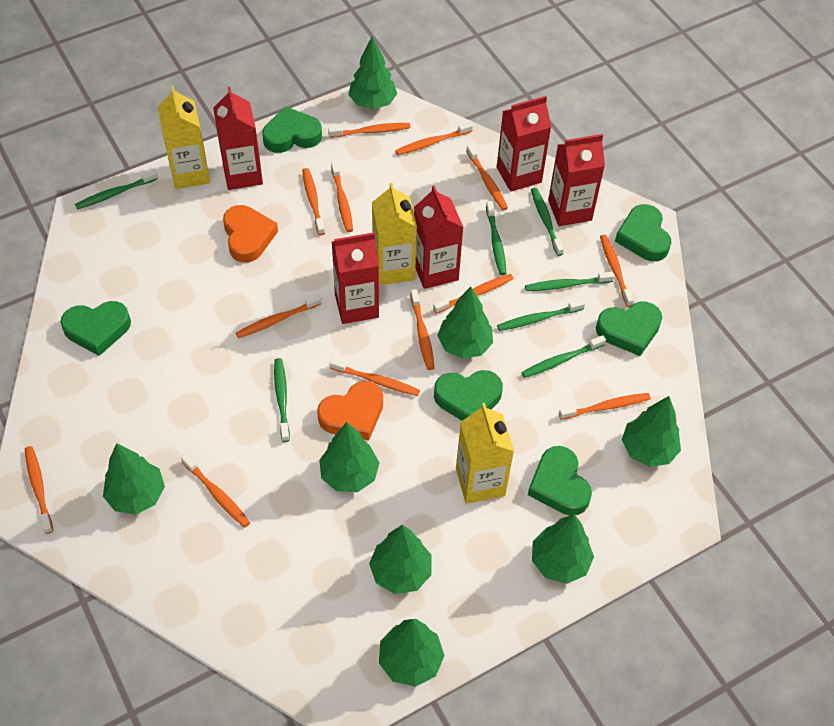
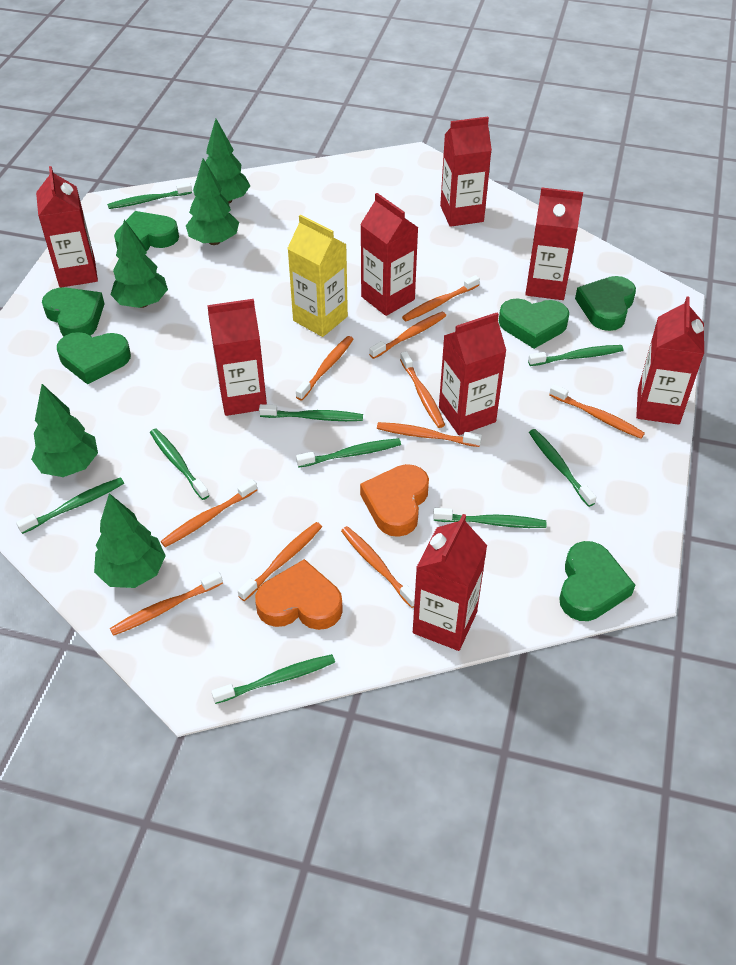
green toothbrush: [75,170,158,210] [274,358,290,442] [486,201,507,275] [497,299,585,331] [521,335,606,378] [525,272,614,291] [531,188,564,256] = 7 -> [16,477,124,534] [107,183,192,209] [150,428,209,500] [211,654,335,704] [259,404,363,421] [296,438,401,468] [433,508,546,528] [528,345,623,366] [529,429,596,507] = 9
green tree: [103,443,165,514] [319,422,380,492] [348,37,397,109] [369,525,431,594] [379,619,445,687] [437,286,493,359] [532,514,594,584] [622,396,681,467] = 8 -> [31,384,98,477] [94,493,166,588] [110,220,168,308] [186,158,239,245] [206,119,250,204] = 5
orange toothbrush: [25,446,53,534] [181,453,250,528] [236,294,321,338] [302,168,325,235] [328,123,410,138] [329,358,420,396] [331,161,353,232] [395,122,473,155] [410,289,434,370] [433,274,514,314] [466,144,508,211] [559,393,651,420] [600,235,634,307] = 13 -> [110,571,223,636] [161,479,257,547] [238,522,322,601] [296,336,354,401] [341,526,415,608] [369,312,446,359] [377,422,482,447] [400,351,445,428] [402,275,480,321] [549,384,645,439] = 10
red carton: [213,87,263,190] [331,233,379,324] [414,185,463,289] [497,96,551,192] [548,134,605,226] = 5 -> [36,166,98,288] [207,299,267,416] [360,193,418,316] [413,514,487,651] [439,313,506,435] [440,117,492,227] [525,187,583,300] [636,296,704,425] = 8
yellow carton: [158,86,210,189] [372,183,417,285] [456,403,514,504] = 3 -> [287,214,348,337] = 1

